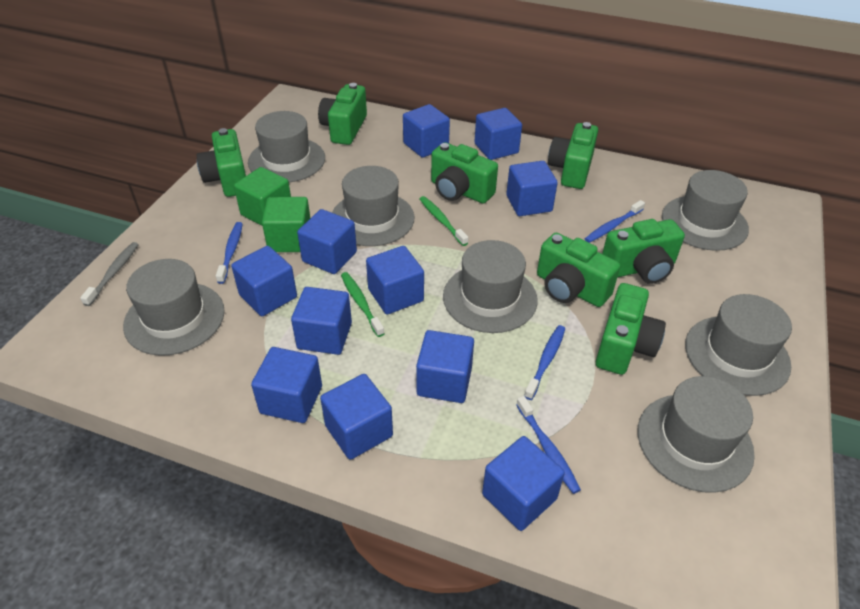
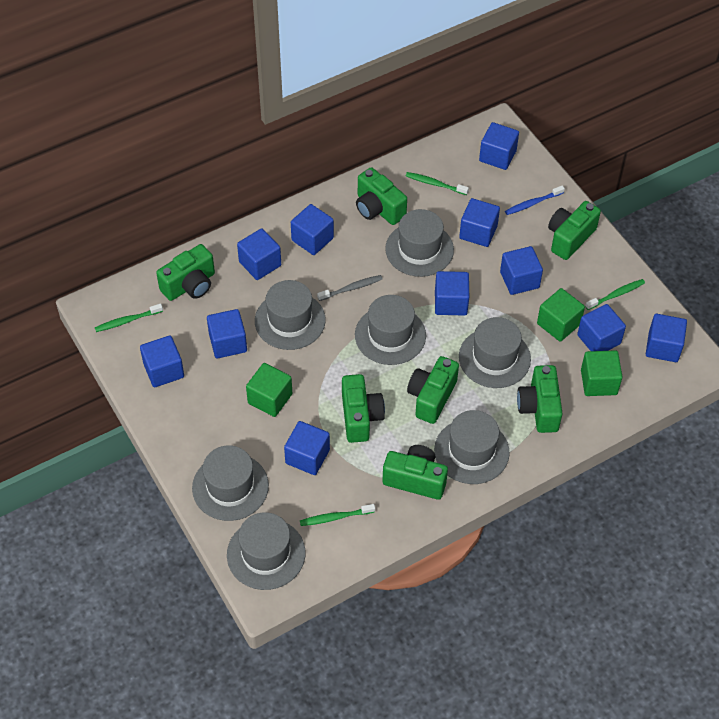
blue toothbrush: [216,222,243,284] [516,396,581,494] [524,325,565,400] [585,200,645,243] = 4 -> [505,185,565,215] = 1
green cube: [234,167,291,226] [262,197,310,252] = 2 -> [246,363,292,417] [537,288,585,342] [581,350,622,396] = 3
green toothbrush: [341,272,385,337] [420,196,468,246] = 2 -> [95,303,163,332] [300,504,375,526] [406,172,469,195] [585,279,645,310] = 4

